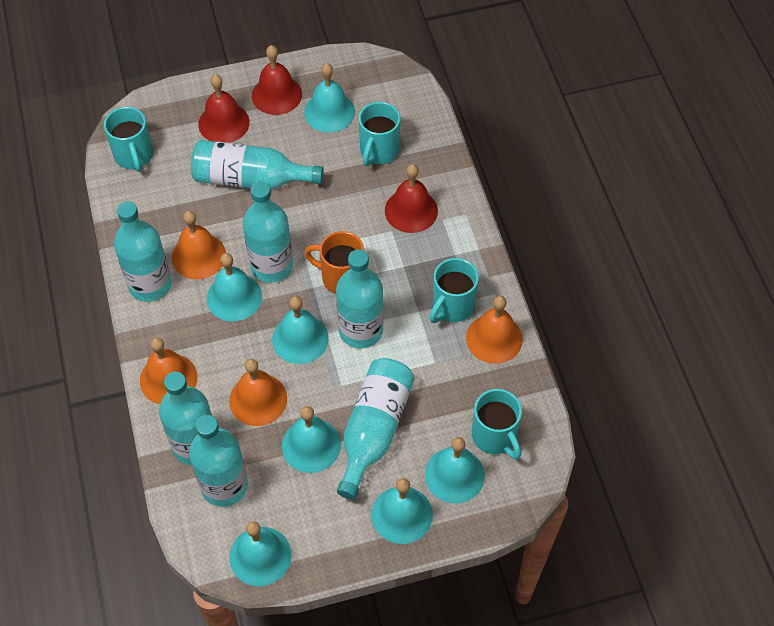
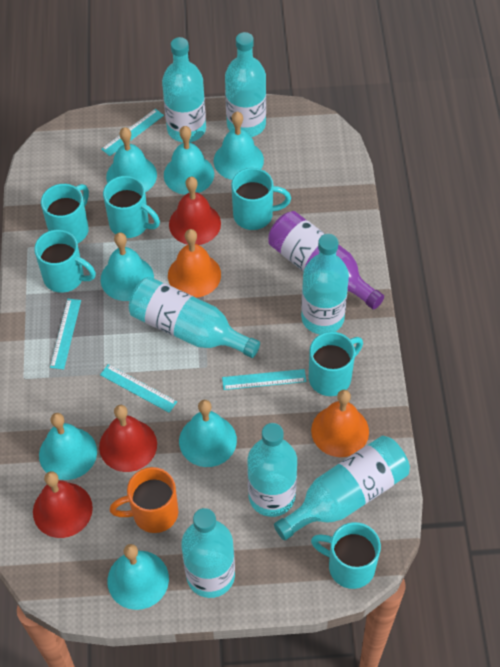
orange bell: [140,337,197,404] [172,211,226,280] [229,359,287,426] [466,296,523,364] = 4 -> [168,229,221,298] [311,389,369,457] = 2
purple bottle: none = 0 -> [268,211,384,310] = 1
turquoise mug: [104,107,153,172] [359,102,400,166] [430,258,479,323] [472,389,522,460] = 4 -> [34,230,96,293] [41,184,89,243] [103,176,160,238] [231,168,291,230] [309,332,363,396] [311,522,381,589] = 6
turquoise ruler: none = 0 -> [50,299,81,370] [100,364,177,413] [101,109,164,156] [222,369,306,390] = 4

